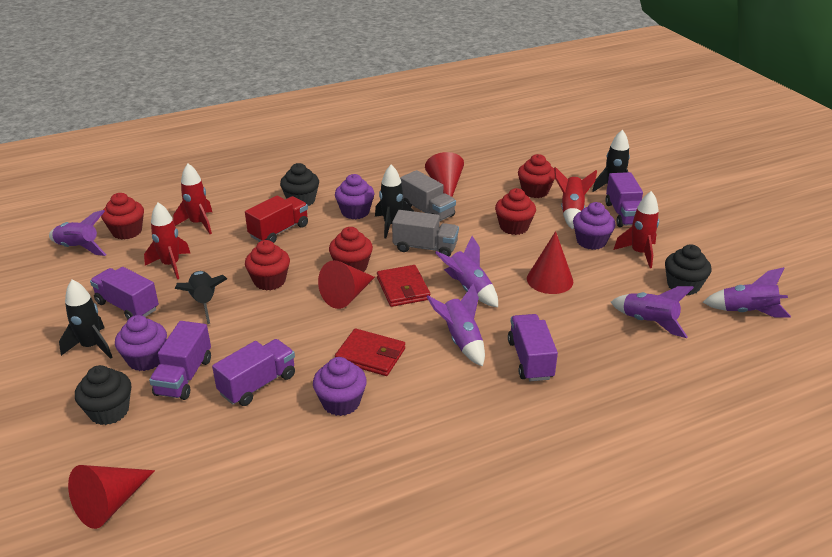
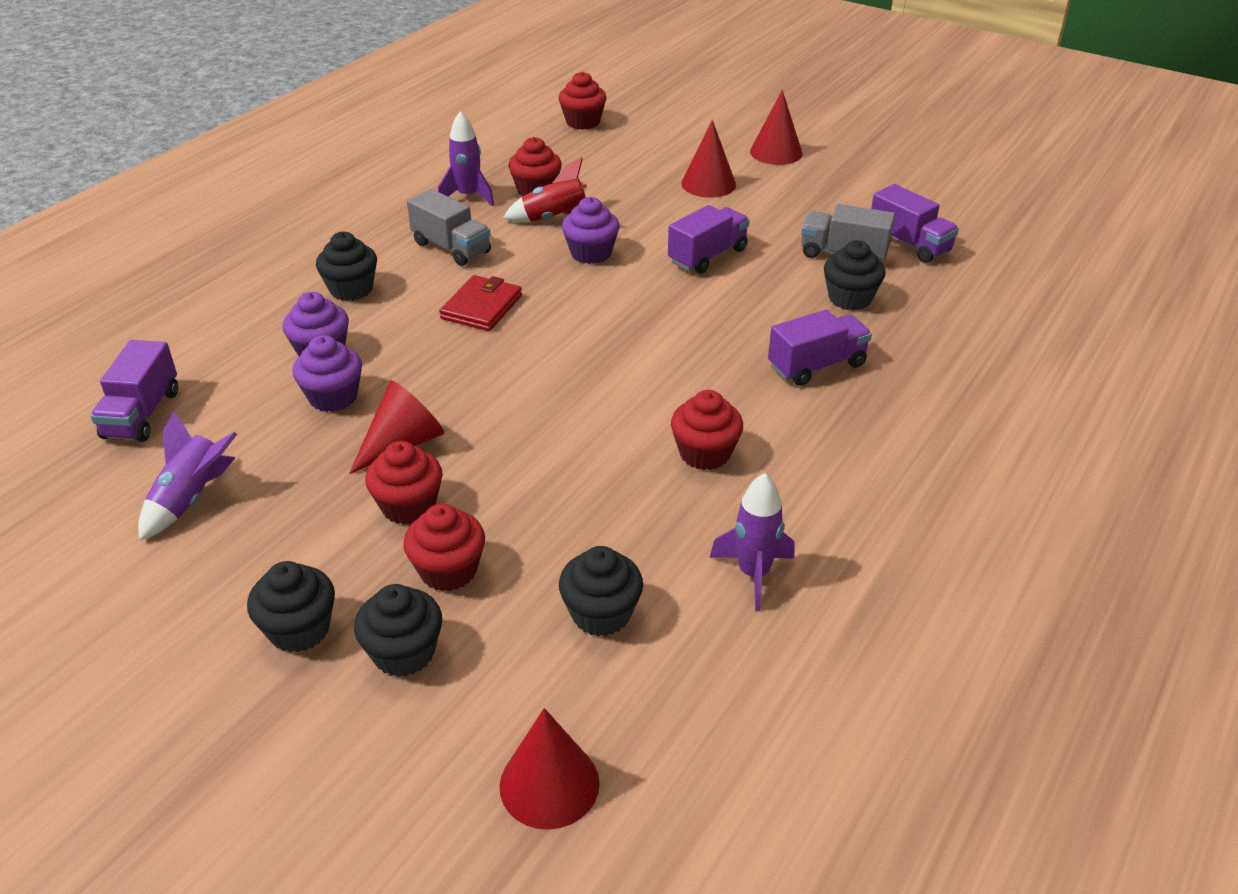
black cupcake: [75,365,131,425] [280,163,319,206] [665,244,712,295] = 3 -> [247,561,335,652] [316,232,377,301] [354,584,442,677] [559,546,643,636] [824,240,886,311] = 5
black rocket: [59,279,112,359] [175,271,227,324] [375,165,414,238] [592,130,630,192] = 4 -> none = 0
purple cupcake: [115,315,167,371] [313,357,367,416] [335,174,374,219] [573,202,616,250] = 4 -> [283,292,349,357] [292,335,362,412] [562,197,620,264] = 3
purple rocket: [49,210,106,256] [427,284,485,367] [435,236,498,307] [611,286,694,338] [703,267,791,318] = 5 -> [138,411,237,540] [438,111,494,206] [710,473,795,611] = 3
purple truck: [90,267,159,319] [149,321,211,400] [212,339,295,406] [508,314,558,381] [605,172,643,227] = 5 -> [90,340,178,442] [668,205,750,274] [768,310,872,386] [871,184,959,263] = 4
red rocket: [144,202,190,279] [173,163,212,234] [554,167,597,229] [614,191,659,268] = 4 -> [503,157,587,222] = 1
red truck: [245,196,308,243] = 1 -> none = 0
red wallet: [335,328,405,376] [377,265,430,307] = 2 -> [439,275,522,331] = 1

